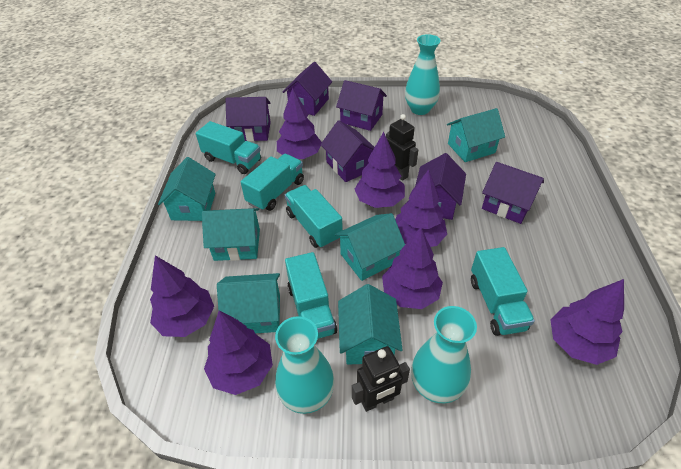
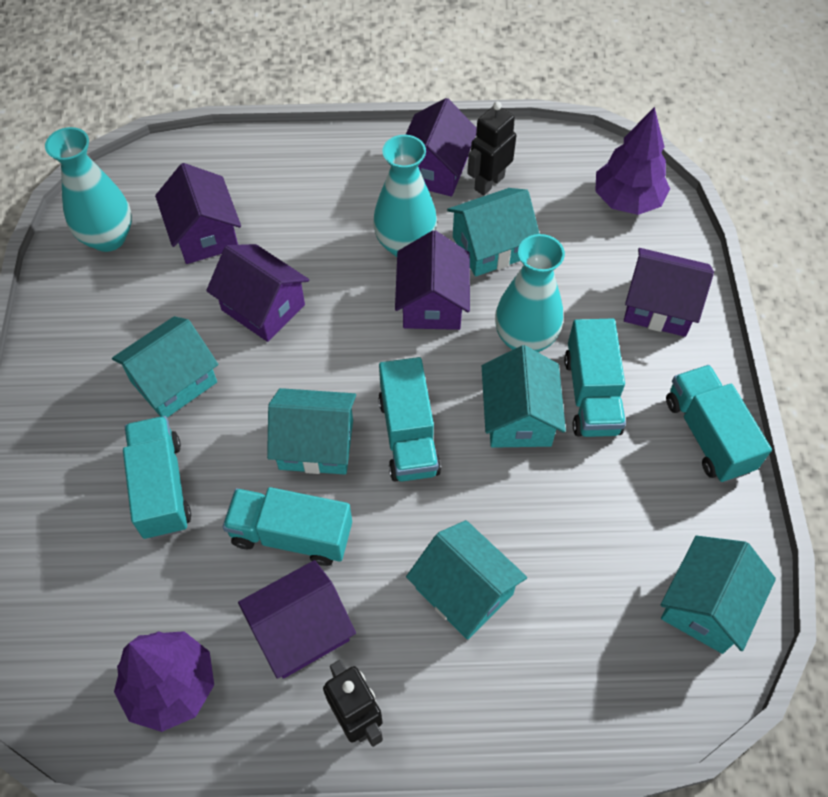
purple tree: [150,255,214,337] [204,310,273,395] [277,88,322,159] [355,132,405,208] [382,227,443,309] [395,169,447,247] [550,279,624,365] = 7 -> [114,631,214,732] [595,107,670,215] = 2

